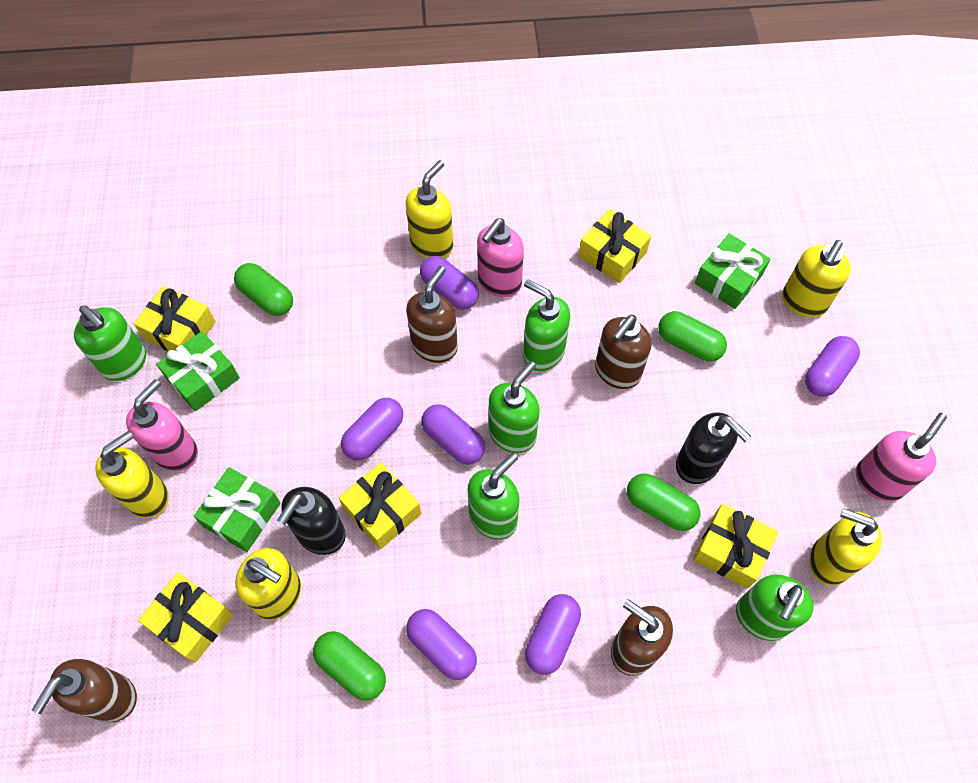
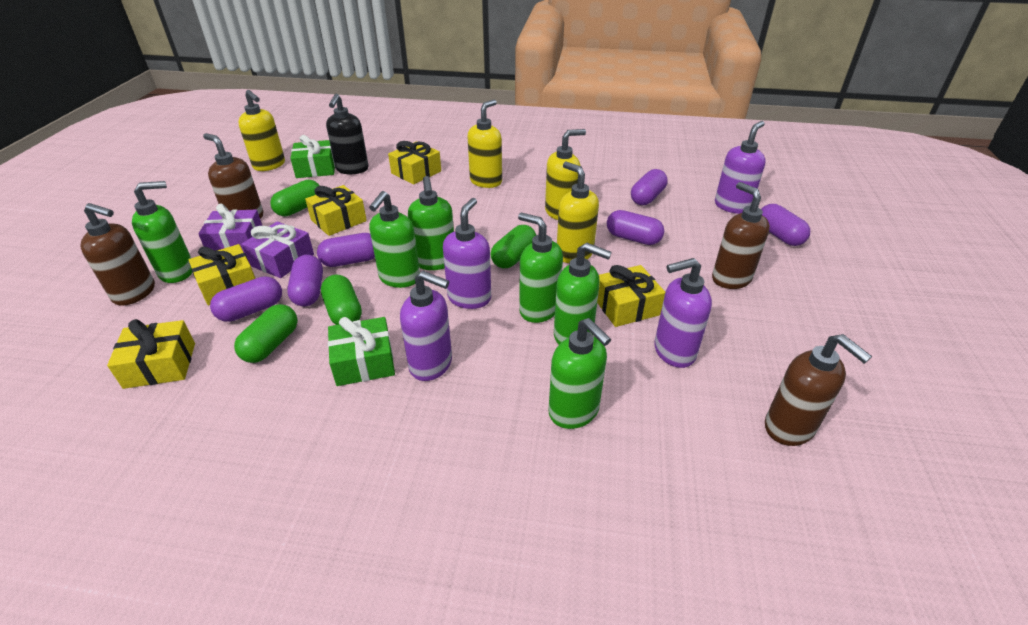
black soap dispenser: [277,487,346,555] [676,412,751,484] = 2 -> [326,94,369,174] = 1
green gift: [156,331,240,411] [194,467,281,552] [695,233,770,309] = 3 -> [290,135,335,178] [328,317,395,386] = 2
green soap dispenser: [74,305,146,381] [467,453,520,540] [489,361,540,453] [523,279,570,371] [736,575,814,641] = 5 -> [132,181,193,283] [369,191,420,288] [408,176,454,270] [518,213,563,323] [549,318,611,429] [554,242,612,345] = 6
pink soap dispenser: [126,379,198,471] [477,218,524,298] [856,413,947,502] = 3 -> none = 0
purple gift: none = 0 -> [198,203,262,253] [242,221,314,278] = 2
purple soap dispenser: none = 0 -> [400,271,452,381] [443,198,491,309] [654,258,712,368] [715,121,766,214] = 4
yellow soap dispenser: [95,431,169,518] [235,548,301,620] [405,160,453,258] [782,240,851,318] [809,508,882,586] = 5 -> [238,90,285,171] [467,99,502,188] [545,129,586,220] [557,162,599,263] = 4

